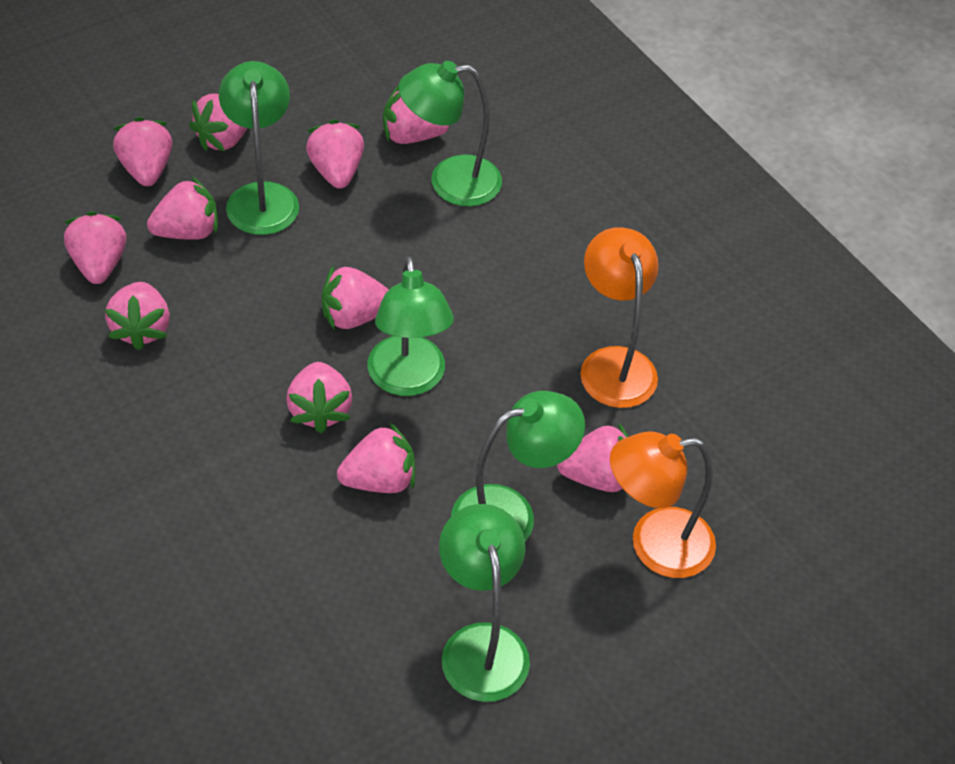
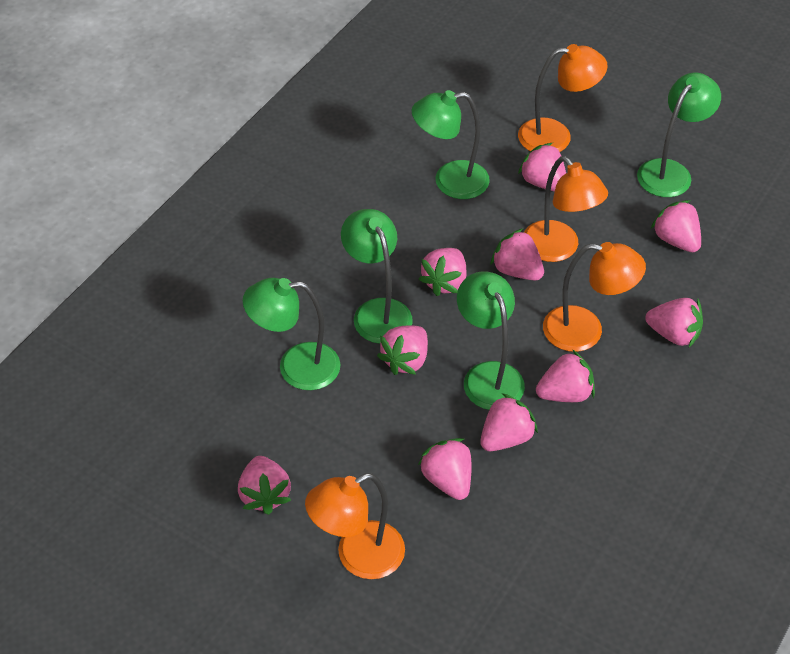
orange lamp: [580,227,659,408] [610,431,716,578] = 2 -> [305,473,405,579] [518,44,608,152] [524,156,608,262] [543,242,646,352] = 4
pink strawberry: [64,211,126,284] [105,282,170,350] [113,117,172,186] [147,177,218,240] [189,94,248,151] [287,362,352,433] [306,120,364,189] [322,265,389,329] [337,423,415,493] [383,85,449,144] [557,422,628,492] = 11 -> [238,456,291,515] [377,326,428,375] [418,438,471,500] [419,248,466,296] [480,393,538,451] [490,228,544,280] [518,143,566,192] [536,350,595,402] [645,298,703,347] [651,200,701,252] = 10

